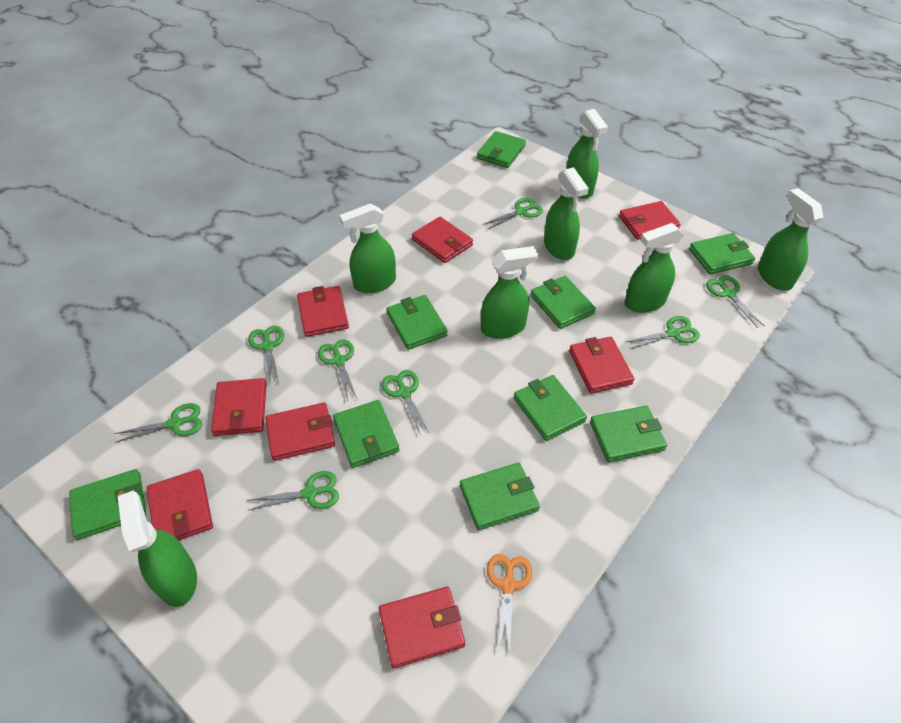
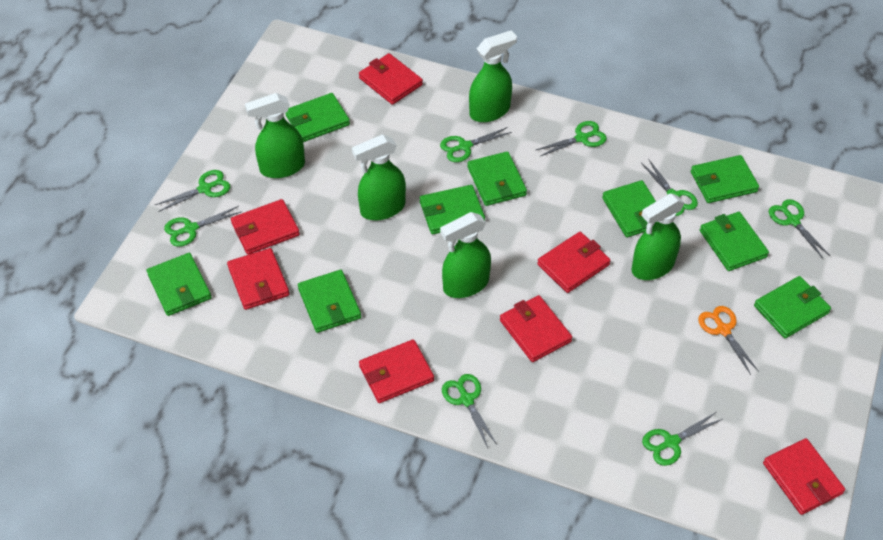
green spray bottle: [118,491,197,607] [340,203,396,293] [481,246,538,339] [544,167,589,260] [566,109,608,199] [625,223,684,313] [758,188,823,291] = 7 -> [245,93,305,178] [352,134,406,220] [440,212,491,298] [469,30,517,122] [632,193,685,280] = 5
red wallet: [147,469,213,540] [211,378,267,436] [265,402,335,461] [297,286,349,337] [378,586,465,668] [412,217,473,263] [569,337,634,394] [619,201,681,240] = 8 -> [227,248,289,310] [231,199,300,255] [359,53,423,105] [359,339,434,403] [500,295,572,362] [537,232,611,293] [763,438,845,515] = 7

